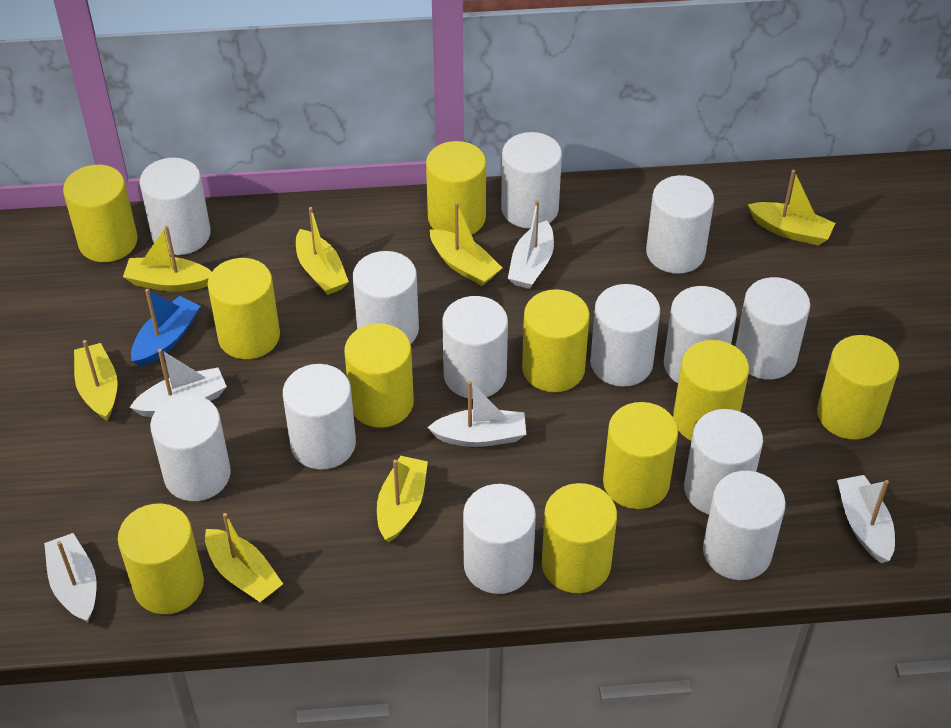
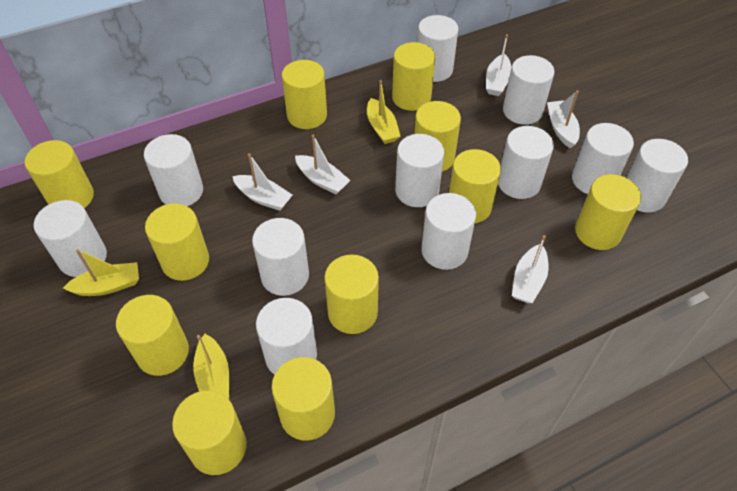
blue boat: [131,289,200,367] = 1 -> none = 0
white cylinder: [140,158,211,255] [150,394,231,501] [283,364,356,470] [353,251,419,344] [442,296,508,399] [463,484,536,594] [501,132,562,229] [590,284,660,387] [646,175,714,274] [664,286,737,383] [684,409,763,515] [703,471,786,580] [735,277,810,380] = 13 -> [34,200,107,277] [144,134,203,206] [252,218,309,296] [256,298,317,374] [395,134,444,207] [417,15,458,82] [421,193,476,270] [498,126,554,199] [503,55,554,125] [572,123,634,194] [626,139,688,213] = 11
yellow boat: [74,340,118,420] [123,225,211,292] [205,513,283,602] [296,207,349,295] [377,456,428,542] [430,203,502,286] [748,170,835,245] = 7 -> [63,249,139,296] [193,334,229,399] [367,80,400,144] = 3
yellow cylinder: [63,165,138,262] [118,504,204,614] [208,258,280,359] [344,323,414,428] [426,141,486,235] [522,289,590,392] [542,483,617,593] [603,402,678,509] [673,340,749,441] [817,335,899,440] = 10 -> [25,140,94,208] [116,295,189,376] [145,203,209,281] [172,391,247,475] [272,357,335,441] [282,60,327,129] [324,255,379,334] [392,42,435,111] [414,101,461,172] [449,149,501,223] [575,174,641,250] = 11

